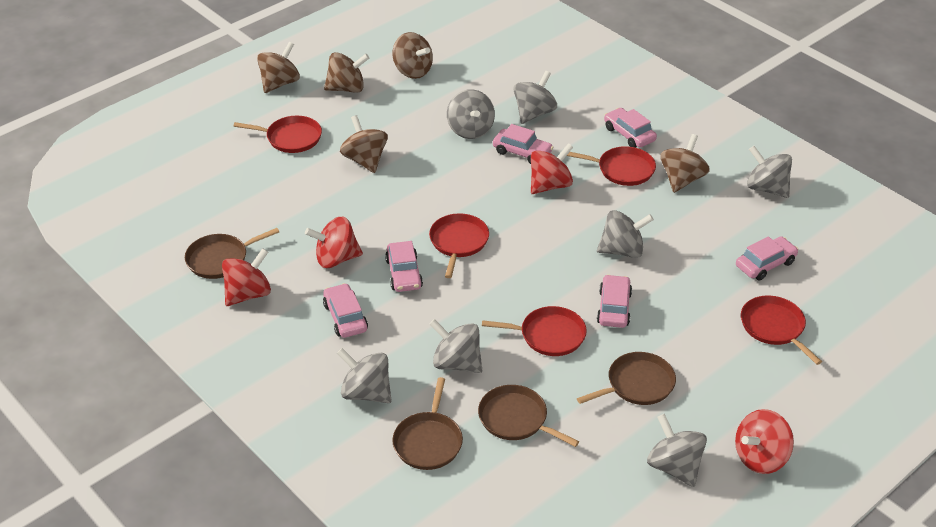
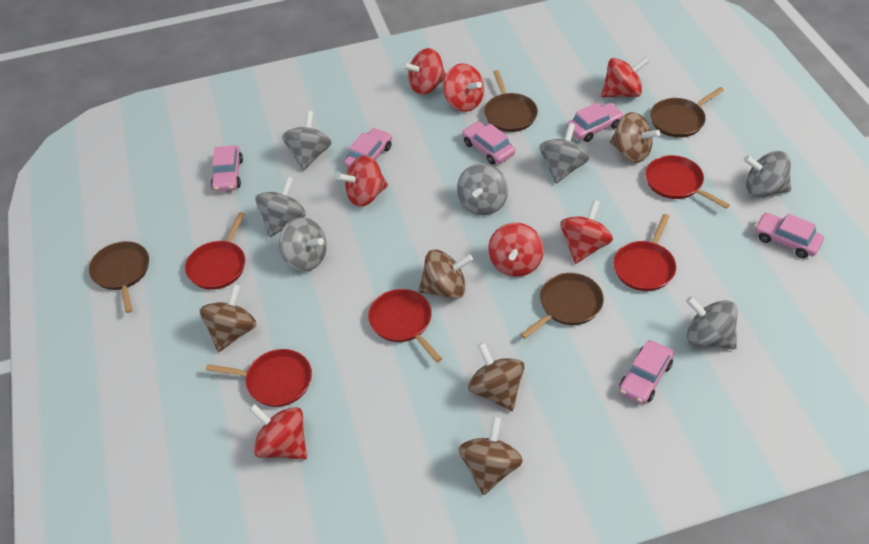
red spinning top: [222,248,271,306] [305,217,363,268] [531,143,573,194] [735,409,794,474] = 4 -> [249,404,307,460] [337,155,388,207] [403,48,446,95] [443,63,484,112] [488,223,544,277] [560,200,613,264] [601,57,650,97] = 7

